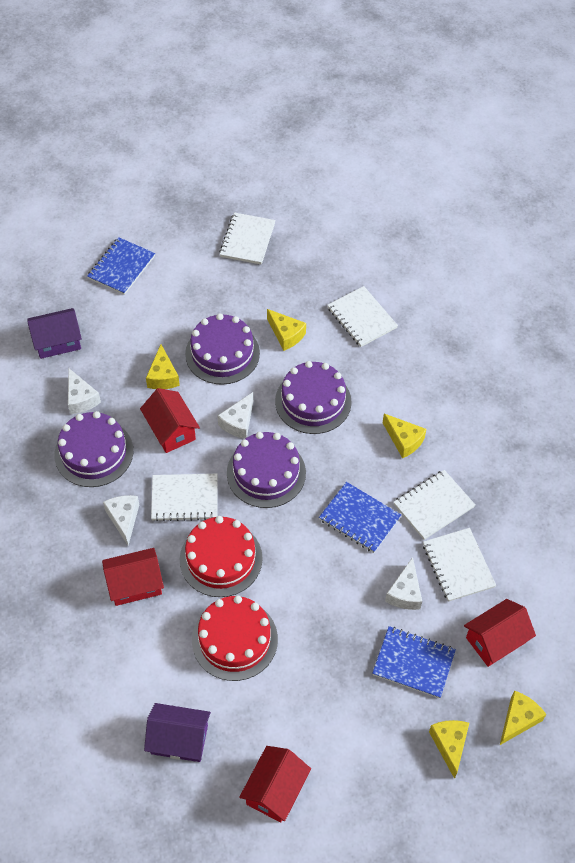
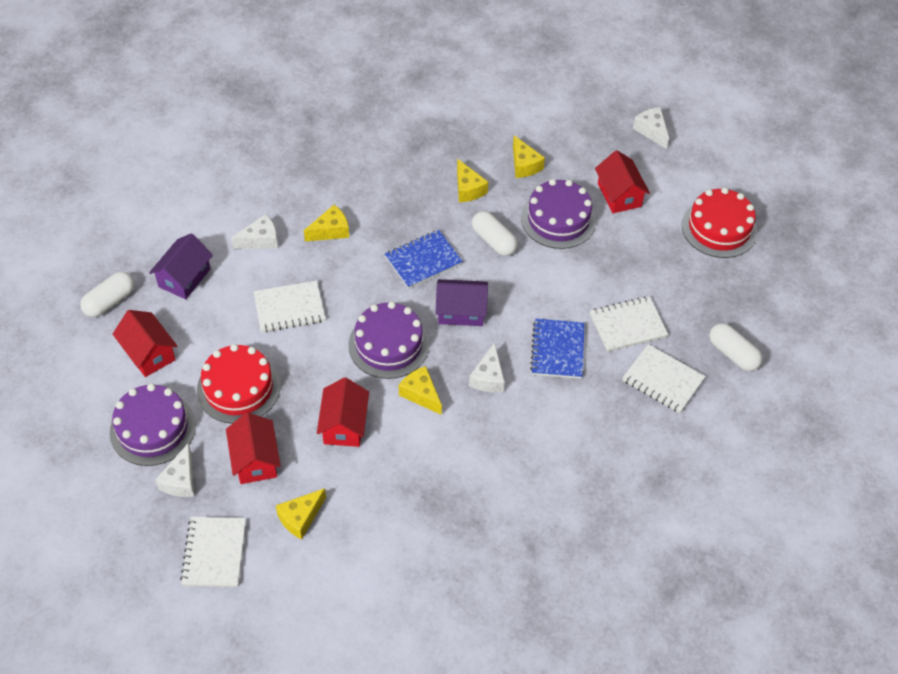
blue notebook: [87,237,155,295] [319,482,401,553] [372,626,456,699] = 3 -> [385,230,463,289] [530,319,585,379] = 2
purple cake: [54,411,133,487] [185,313,260,385] [227,432,306,508] [275,361,352,434] = 4 -> [110,383,196,466] [348,301,430,379] [521,179,596,249] = 3
white capsule: none = 0 -> [80,272,134,317] [472,211,518,256] [709,323,763,371] = 3
white notebook: [151,474,218,521] [219,212,275,265] [327,286,398,347] [393,470,475,540] [423,528,496,602] = 5 -> [180,517,246,587] [254,280,326,332] [590,296,668,352] [623,344,706,413] = 4

